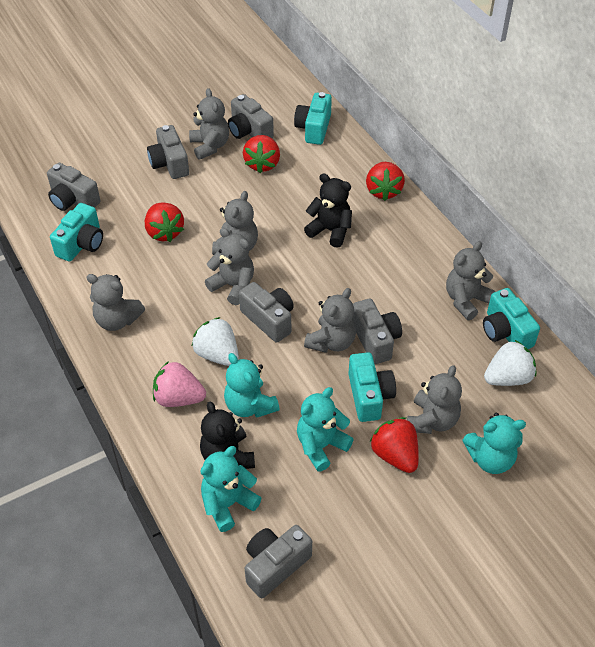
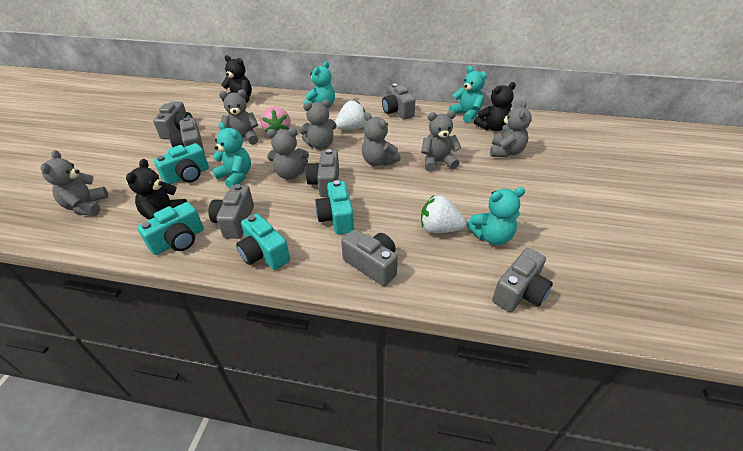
black teddy bear: [200,402,255,469] [304,173,352,248] = 2 -> [126,159,187,219] [221,55,252,103] [474,82,516,131] = 3
grey camera: [47,163,100,211] [147,125,189,179] [228,94,274,139] [239,282,294,342] [245,525,312,598] [352,299,402,364] = 6 -> [153,102,193,139] [169,117,205,154] [208,184,254,239] [306,149,339,197] [341,229,398,286] [382,84,415,120] [492,248,553,312] = 7
red strawberry: [145,202,184,242] [243,135,280,173] [366,162,405,201] [370,417,419,473] = 4 -> none = 0

